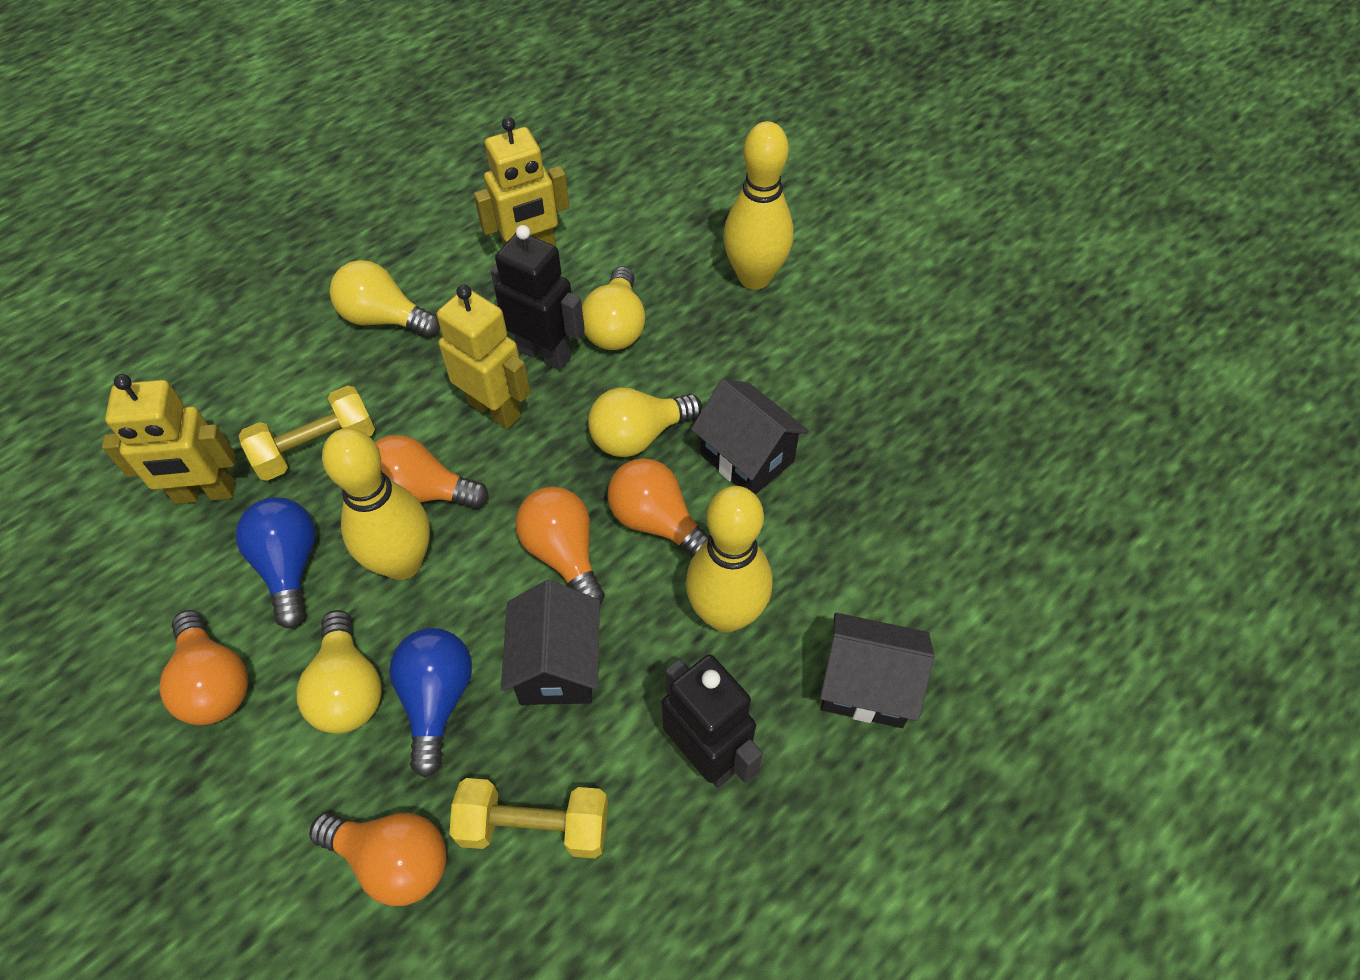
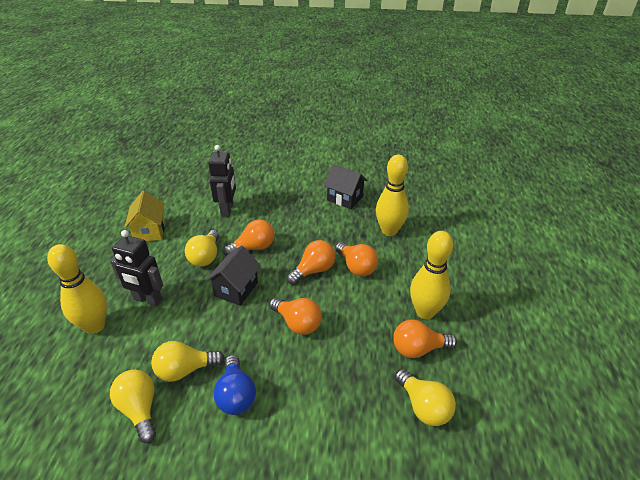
black house: [501,580,600,705] [691,379,809,495] [820,613,934,728] = 3 -> [206,246,261,306] [324,164,367,209] = 2
blue light bulb: [236,497,316,629] [389,628,472,778] = 2 -> [214,355,256,415] = 1
yellow dumbbell: [239,385,375,481] [449,778,608,858] = 2 -> none = 0
yellow house: none = 0 -> [124,191,165,241] = 1
yellow robot: [102,374,236,504] [436,284,531,429] [474,117,569,246] = 3 -> none = 0

